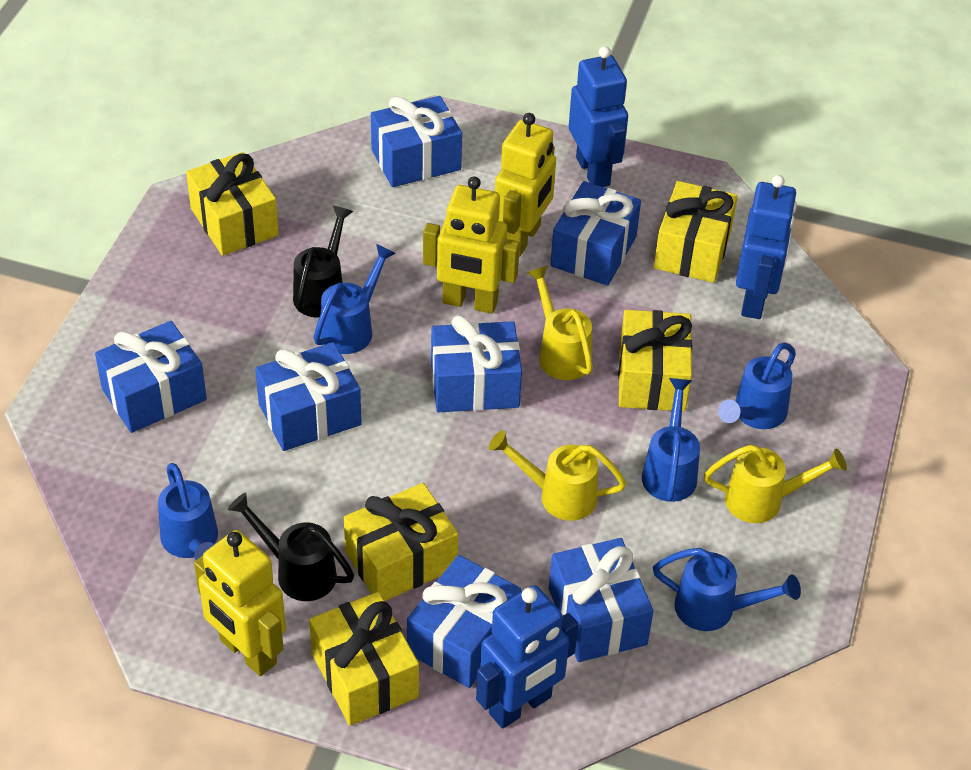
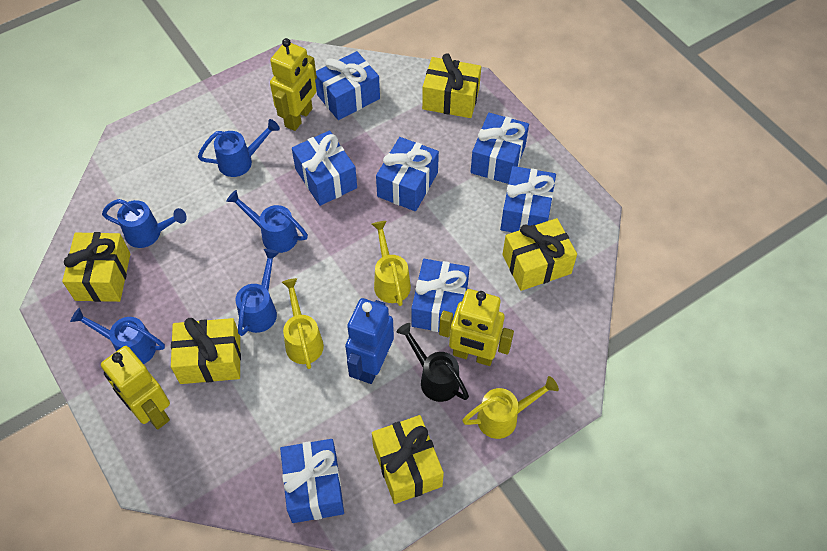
black watering can: [228,493,354,601] [293,206,353,318] = 2 -> [396,323,469,402] = 1
blue robot: [476,585,578,729] [569,46,628,187] [736,175,797,319] = 3 -> [345,298,394,384] = 1

